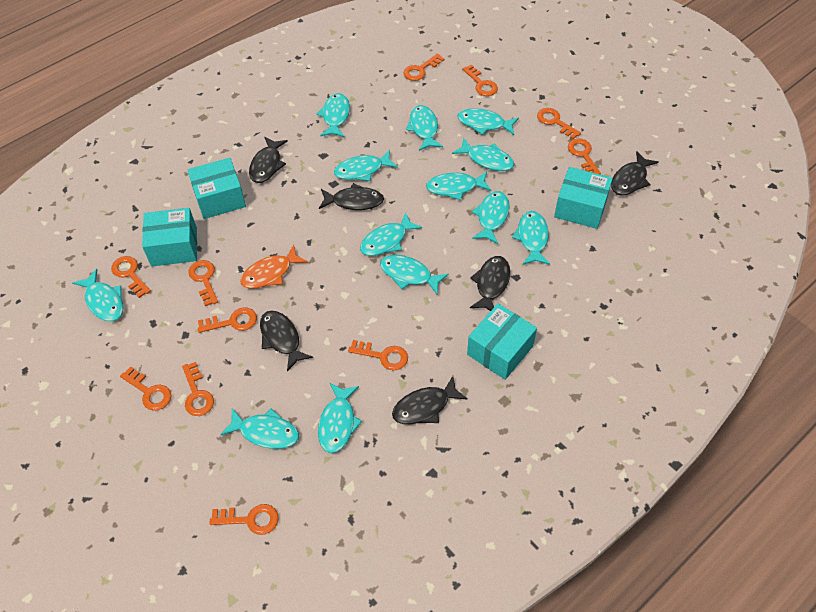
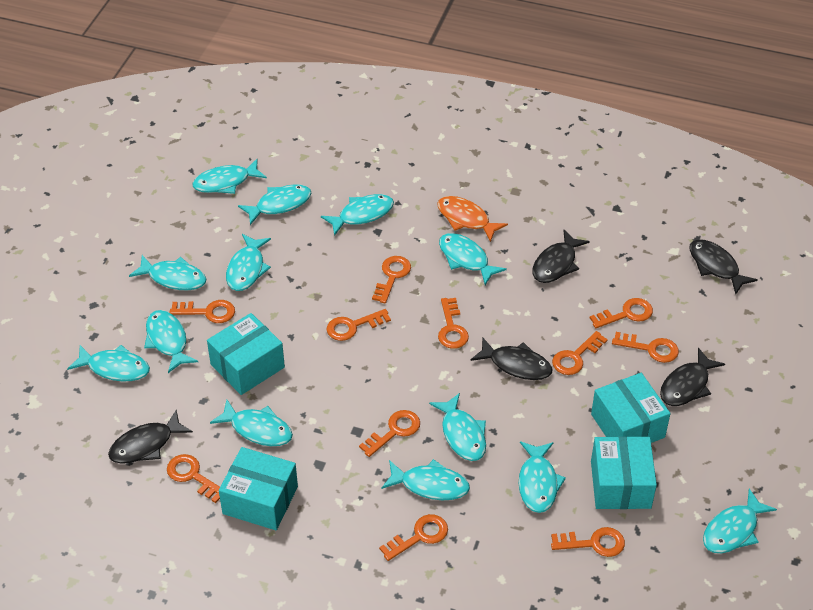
black fish: [249,137,288,183] [260,311,313,371] [319,183,384,210] [392,376,468,424] [470,256,510,311] [611,151,659,196] = 6 -> [108,409,193,464] [470,338,552,380] [532,230,590,283] [660,348,725,406] [689,239,758,294] = 5

